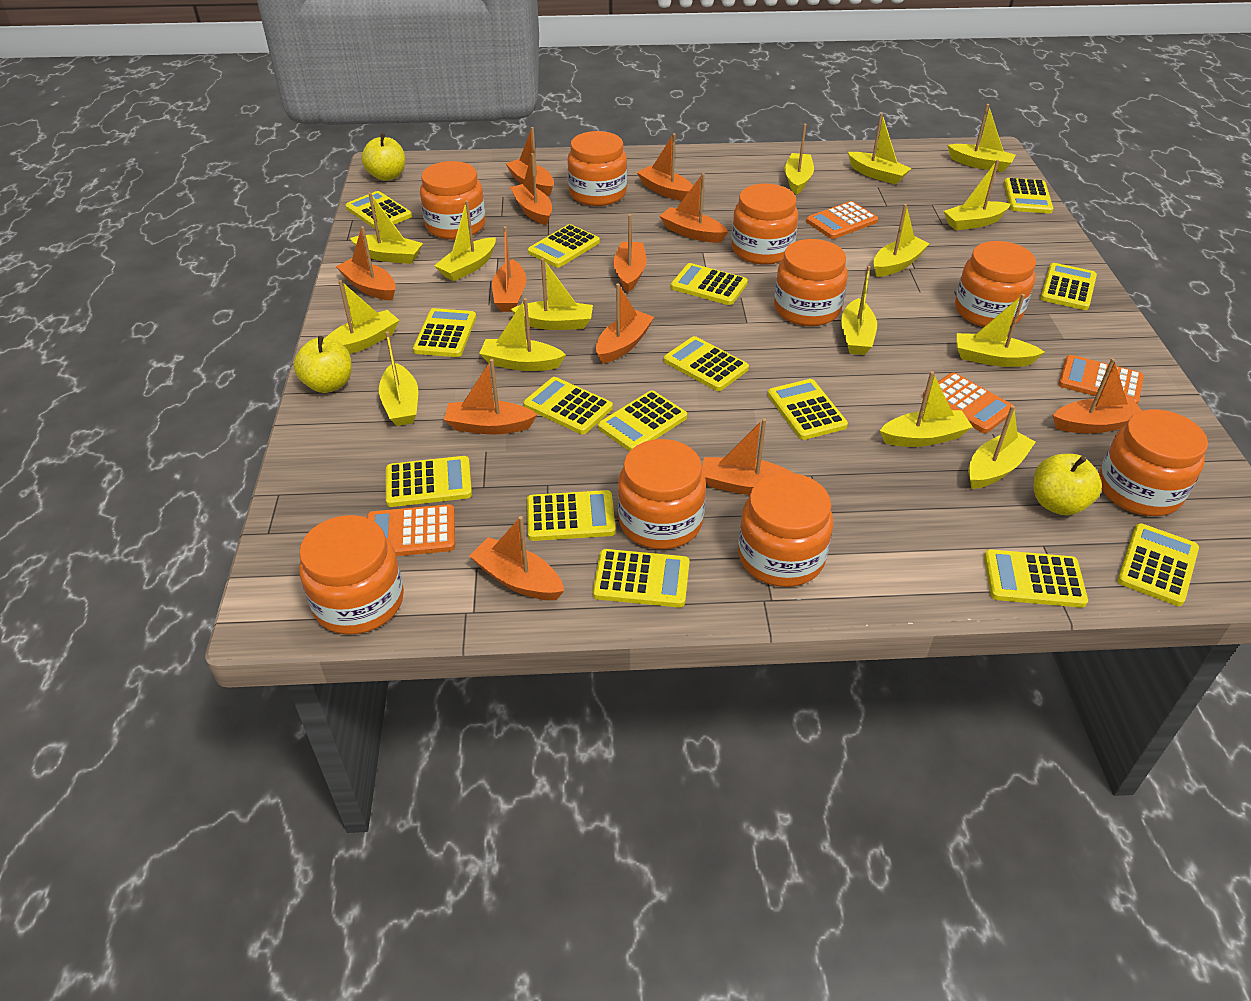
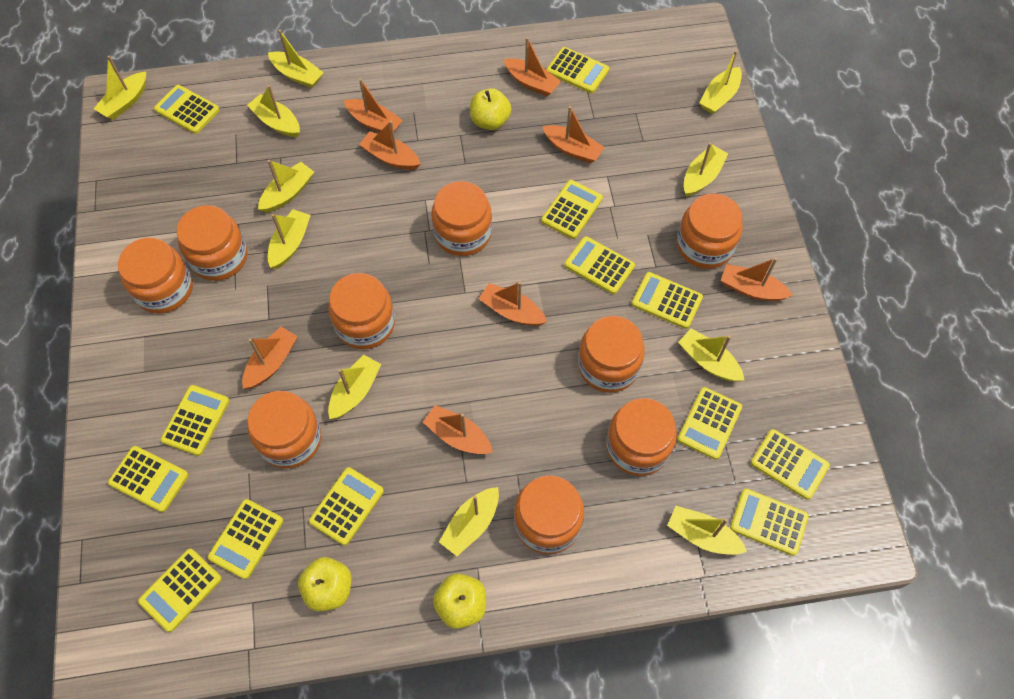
orange boat: [336,226,396,300] [444,359,538,434] [469,516,564,600] [492,226,526,312] [506,127,554,196] [510,153,552,225] [596,283,654,364] [613,214,647,292] [637,133,693,201] [660,173,728,243] [702,418,793,495] [1053,358,1142,433] = 12 -> [242,327,298,389] [344,79,403,132] [359,121,421,170] [423,405,493,454] [479,281,547,326] [504,37,561,97] [543,106,605,163] [721,257,793,301] = 8
orange calculator: [367,504,455,556] [806,201,878,239] [923,372,1015,433] [1058,355,1144,404] = 4 -> none = 0
yellow boat: [325,280,399,354] [350,192,423,264] [379,331,418,426] [434,200,496,281] [479,298,566,371] [511,258,593,330] [785,124,814,195] [841,266,877,355] [848,113,912,185] [873,204,930,277] [880,371,973,447] [944,160,1010,230] [947,104,1015,172] [957,294,1045,367] [968,405,1036,489] = 15 -> [94,56,146,120] [247,85,300,137] [258,160,314,213] [268,29,324,88] [268,209,311,269] [328,355,382,419] [439,487,499,556] [667,506,747,555] [678,328,744,382] [684,143,728,197] [699,50,742,114] = 11
yellow calculator: [345,191,412,230] [386,456,472,507] [413,308,476,357] [523,377,613,434] [527,490,616,541] [528,224,600,268] [593,549,690,607] [598,390,687,451] [664,336,749,391] [671,263,748,305] [768,379,848,440] [984,549,1088,608] [1004,178,1053,214] [1040,263,1097,310] [1117,523,1199,606] = 15 -> [108,446,189,512] [138,549,222,632] [154,85,220,134] [161,385,230,456] [208,499,284,579] [309,467,384,546] [541,180,603,239] [546,47,609,93] [565,236,635,294] [632,272,703,329] [677,387,742,460] [730,489,809,556] [751,429,830,500] = 13

